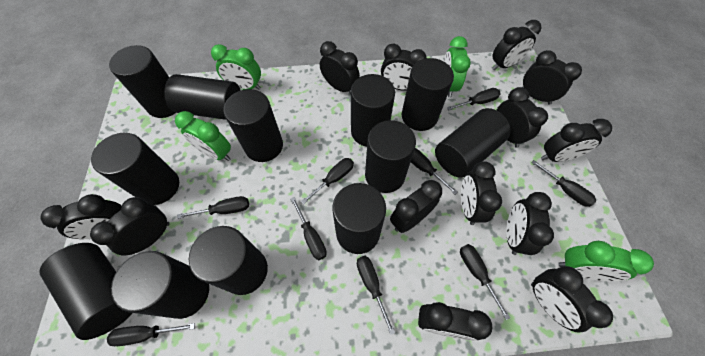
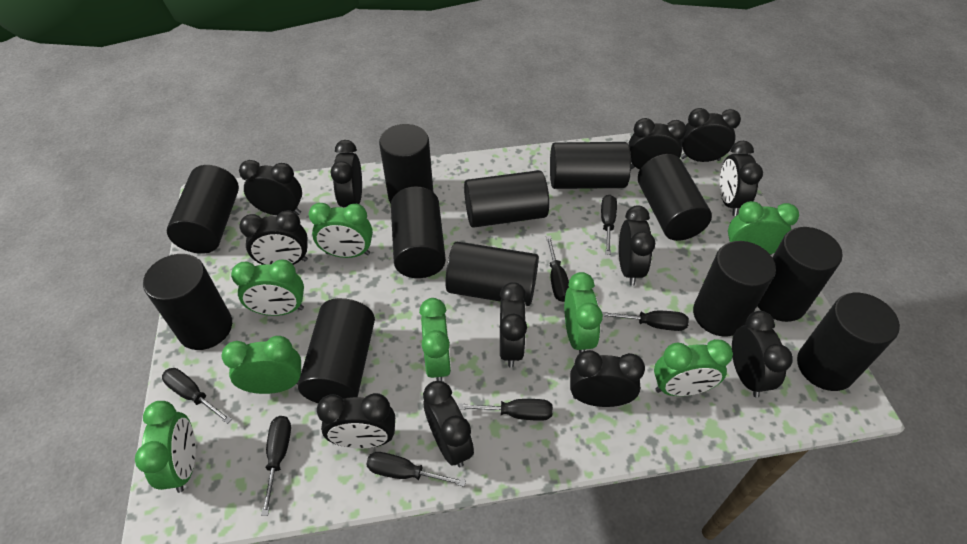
black clock: [40,194,122,239] [90,197,170,255] [320,41,360,95] [381,43,427,91] [390,180,442,233] [418,302,493,341] [461,161,502,225] [492,20,542,70] [497,87,548,148] [506,192,554,255] [522,50,582,105] [531,266,613,333] [541,119,612,162] = 13 -> [239,160,302,215] [239,210,308,265] [317,393,395,449] [331,140,362,207] [423,381,474,467] [499,282,527,368] [570,350,645,407] [619,206,655,286] [628,118,687,170] [680,108,741,162] [720,141,763,216] [732,311,793,398] = 12
black screwdriver: [107,323,195,346] [177,196,249,219] [291,197,327,260] [301,158,354,204] [357,256,395,335] [411,148,458,195] [447,88,501,111] [460,244,510,320] [531,160,596,207] = 9 -> [162,368,232,424] [261,416,291,516] [366,452,466,487] [458,399,553,421] [546,236,569,302] [601,195,617,255] [602,311,689,331] = 7
green clock: [175,111,231,161] [211,44,261,90] [444,36,471,97] [558,241,654,281] = 4 -> [135,401,196,493] [221,336,301,394] [231,260,304,316] [309,203,373,258] [419,298,451,381] [564,272,603,354] [654,339,733,396] [728,201,799,255] = 8

